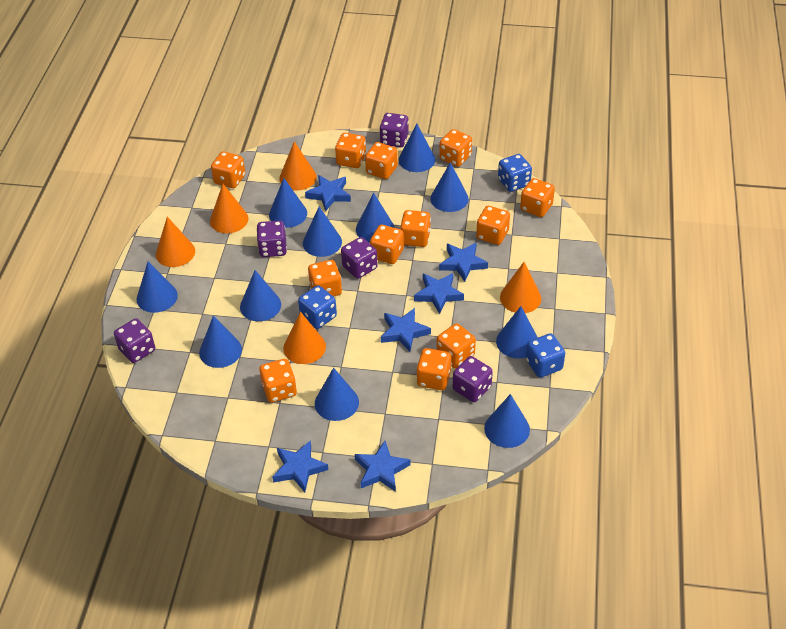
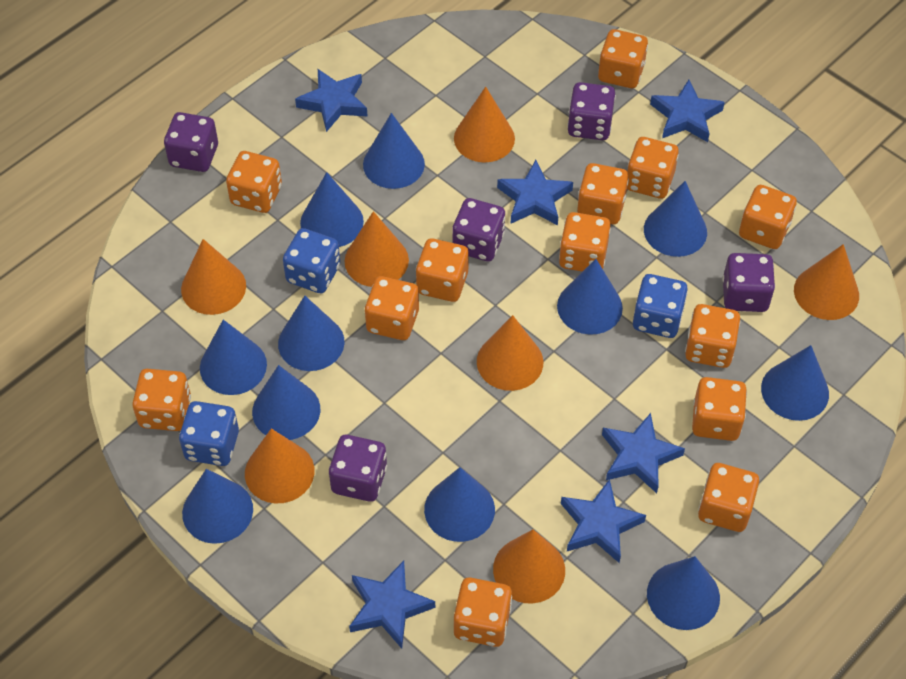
orange cone: [156,217,195,267] [210,184,248,233] [279,142,317,191] [283,312,326,364] [500,262,541,313] = 5 -> [181,239,246,315] [245,428,314,504] [345,211,409,287] [454,87,515,162] [477,315,543,391] [493,530,565,603] [794,244,859,320] = 7
orange dice: [211,151,245,188] [259,359,297,402] [308,260,342,297] [335,133,366,168] [365,142,398,179] [370,225,404,264] [400,210,431,247] [417,348,451,390] [437,323,476,368] [439,129,472,167] [476,206,510,245] [520,178,555,217] = 12 -> [132,369,191,431] [226,151,282,213] [365,276,419,340] [416,238,469,302] [454,577,512,647] [559,212,611,272] [577,163,629,224] [598,29,648,88] [627,137,679,199] [685,304,740,368] [692,377,747,441] [698,463,759,532] [739,185,797,249] = 13

